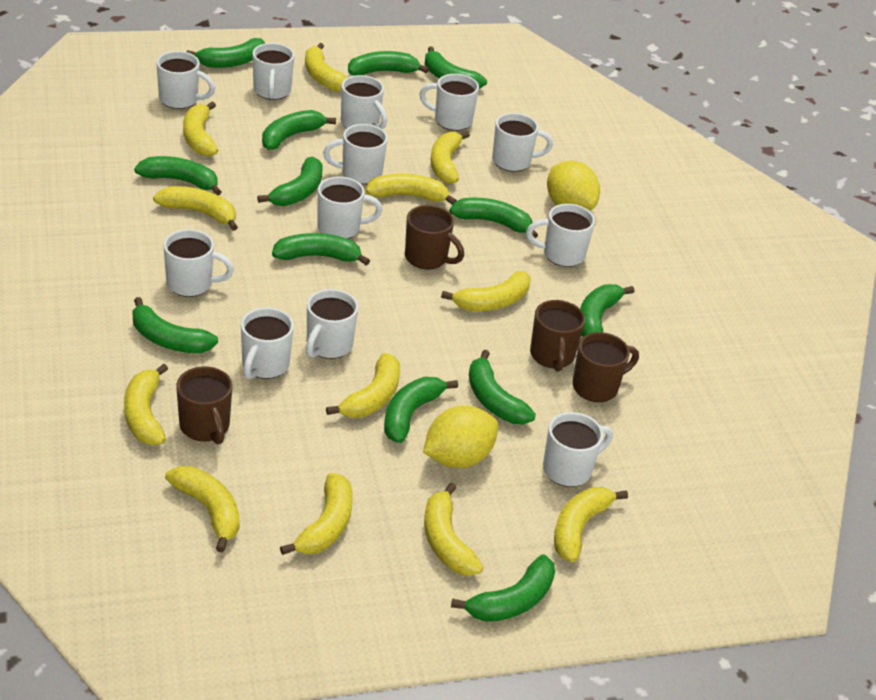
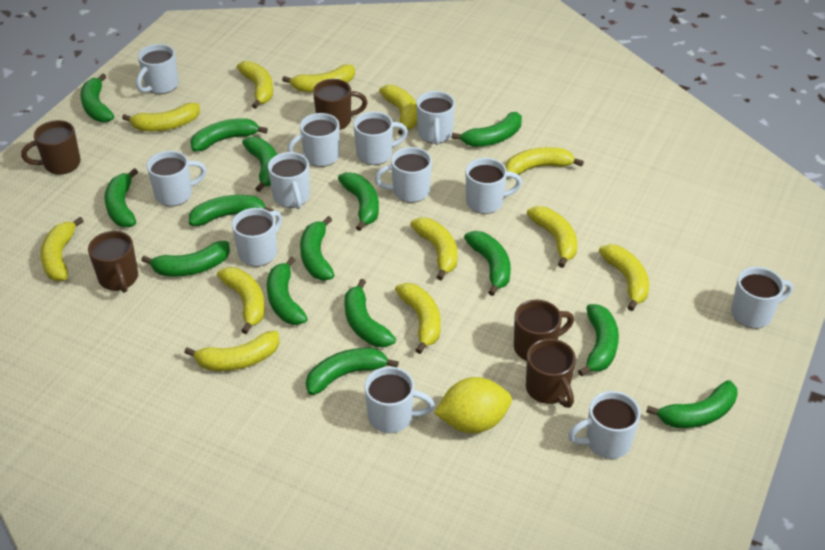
brown mug: [176,366,232,444] [405,205,464,269] [530,300,585,372] [573,332,639,402] = 4 -> [21,120,81,174] [88,231,138,293] [313,79,368,130] [514,300,574,361] [526,339,576,408] = 5
green banana: [132,297,218,353] [134,156,221,195] [186,38,265,68] [257,157,322,206] [262,110,336,150] [272,233,370,265] [348,51,429,76] [384,377,458,443] [425,47,487,89] [449,198,538,238] [451,555,555,622] [469,350,536,424] [580,284,634,337] = 13 -> [80,74,114,122] [104,168,138,227] [141,241,230,276] [189,195,274,226] [190,118,268,151] [242,137,277,192] [267,257,308,325] [300,216,334,280] [306,348,399,395] [338,172,379,231] [344,279,396,347] [452,112,522,147] [464,231,511,296] [578,304,619,376] [646,380,738,428] = 15
yellow lemon: [423,406,498,468] [547,161,600,210] = 2 -> [434,377,512,433] = 1

